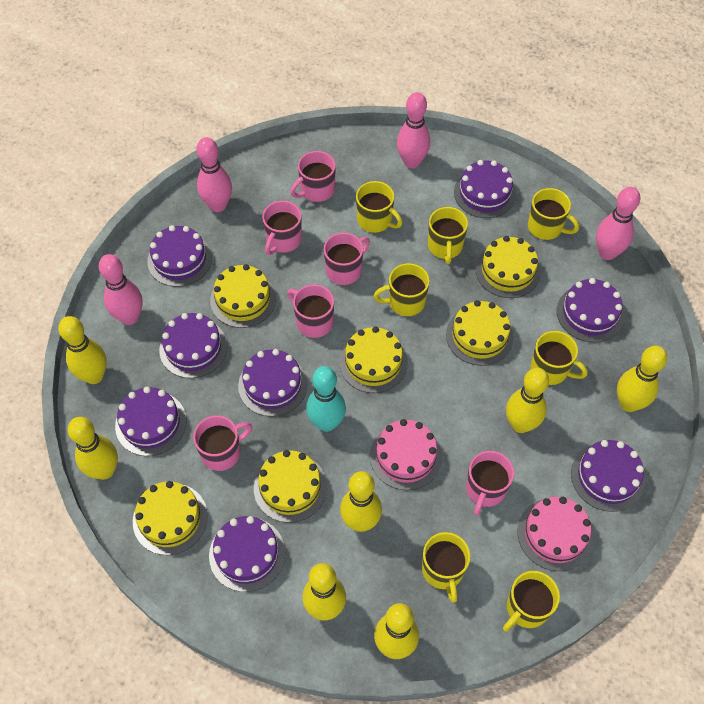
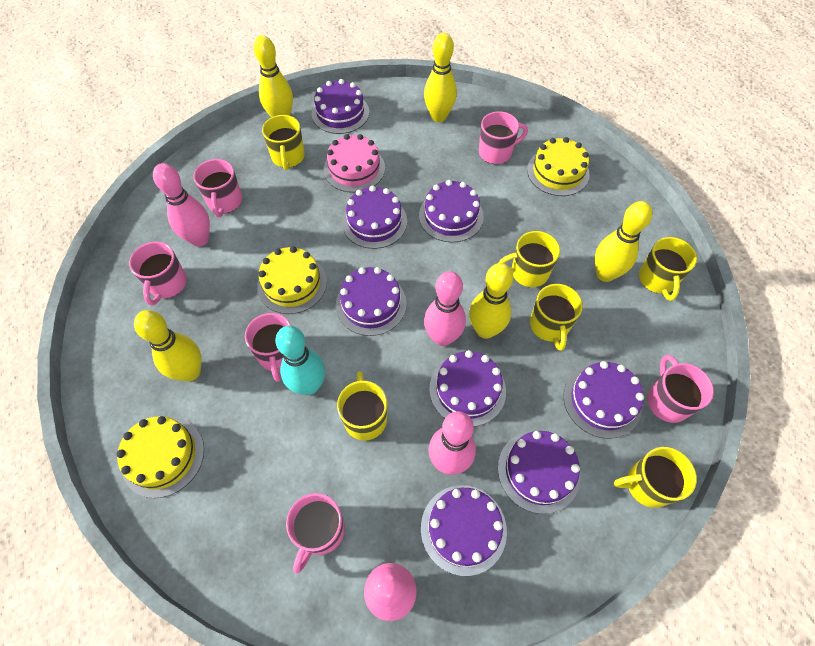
pink cake: [370,419,442,490] [517,497,593,571] = 2 -> [324,134,385,193] = 1
yellow bowling pin: [58,316,107,384] [68,417,118,480] [302,563,346,620] [340,471,382,532] [374,603,419,659] [506,368,549,433] [617,346,667,412] = 7 -> [134,310,201,381] [253,35,293,117] [424,33,457,122] [469,263,513,339] [595,201,653,282] = 5
yellow cake: [133,481,208,555] [210,264,276,328] [254,450,327,523] [339,326,408,393] [446,300,514,366] [476,236,541,298] = 6 -> [116,416,204,498] [257,246,327,314] [527,137,590,196] = 3
yellow mug: [356,181,403,233] [374,263,430,316] [422,532,471,603] [428,207,468,264] [503,571,560,632] [528,188,579,240] [531,331,588,385] = 7 -> [262,115,305,170] [337,371,387,440] [499,231,560,287] [530,284,583,351] [614,447,697,508] [639,237,697,301] = 6

